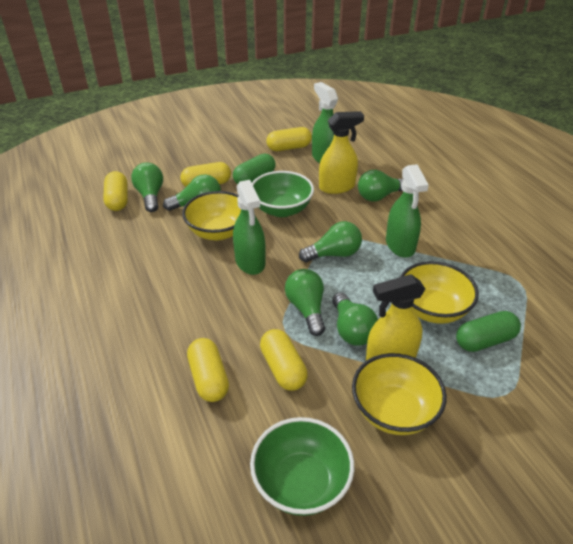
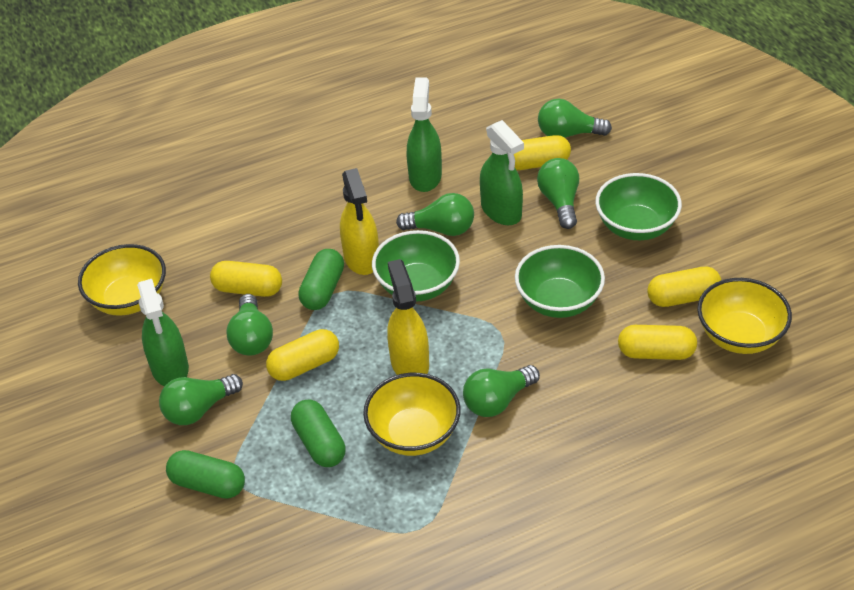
green bowl: [250,417,354,516] [252,171,314,217] = 2 -> [372,230,460,301] [515,245,605,318] [595,173,682,240] = 3
green capsule: [233,154,276,184] [456,311,521,352] = 2 -> [166,450,245,499] [291,400,346,467] [298,249,344,310] = 3

